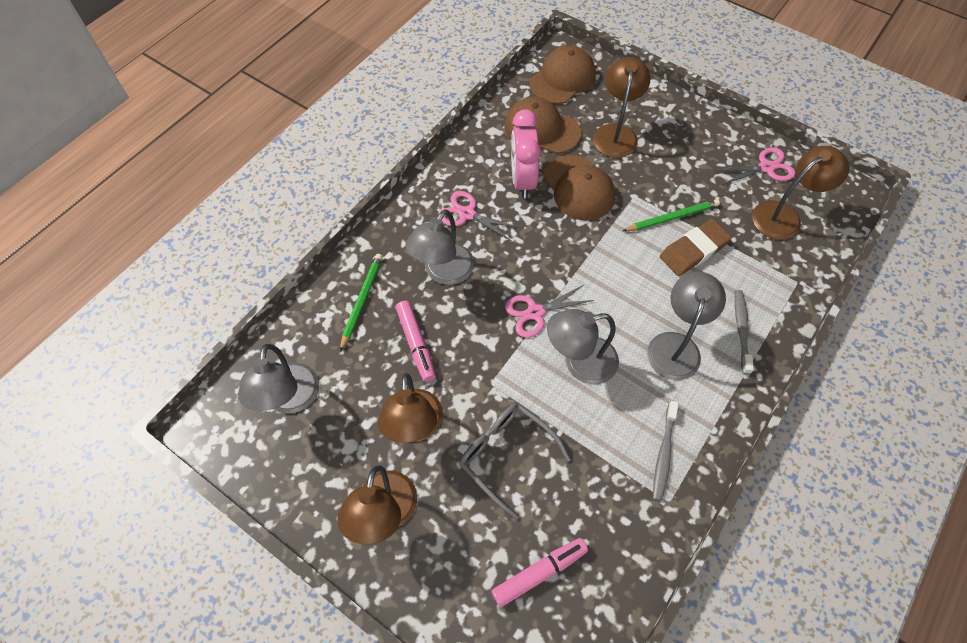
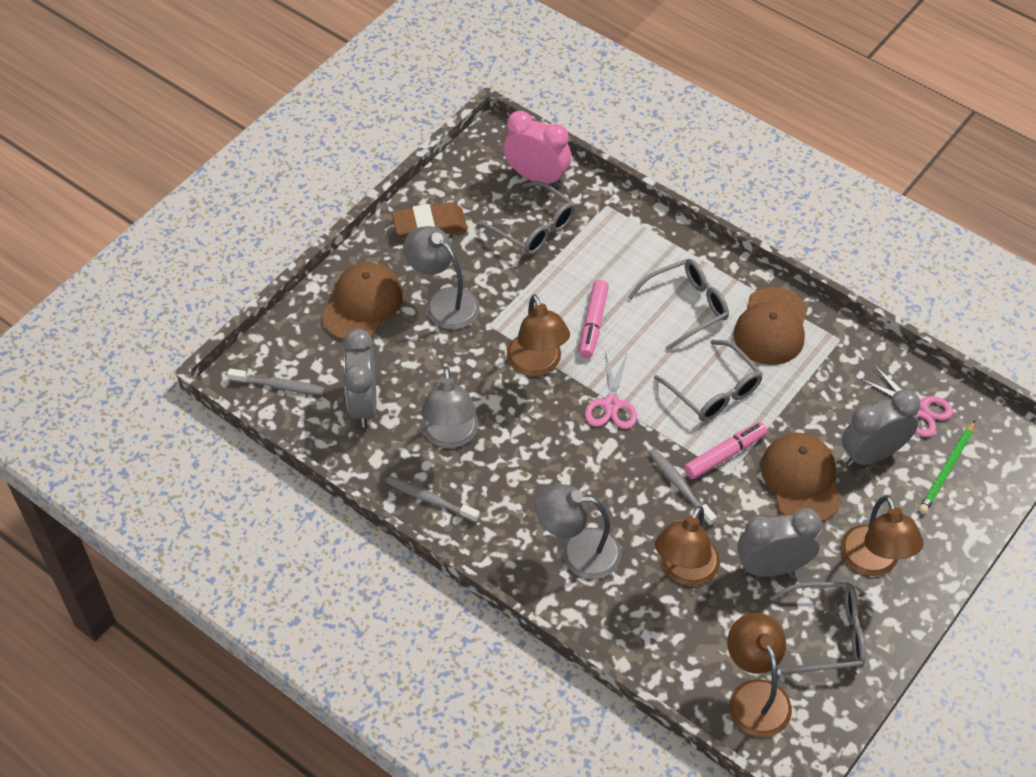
green pencil: [340,254,383,351] [623,199,720,231] = 2 -> [919,420,975,514] = 1
grey clock: none = 0 -> [343,329,376,427] [737,508,822,577] [842,389,920,466] = 3
grey glasses: [459,403,571,519] = 1 -> [476,181,575,255] [628,259,729,351] [654,339,763,421] [770,582,866,675] = 4
grey lamp: [238,344,319,414] [405,209,474,285] [547,309,619,385] [647,272,726,380] = 4 -> [403,226,480,330] [421,367,478,448] [535,484,621,579] = 3
grey toothbrush: [653,401,679,501] [735,290,754,374] = 2 -> [227,369,325,395] [386,476,480,523] [649,449,717,526] = 3
pink scissors: [439,191,521,241] [505,284,594,338] [716,147,795,185] = 3 -> [585,351,637,429] [861,365,953,437] = 2

